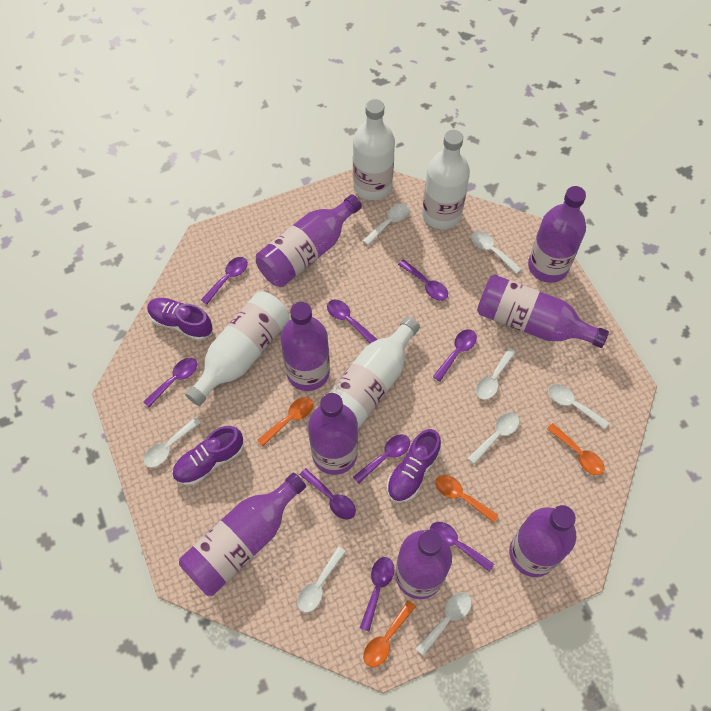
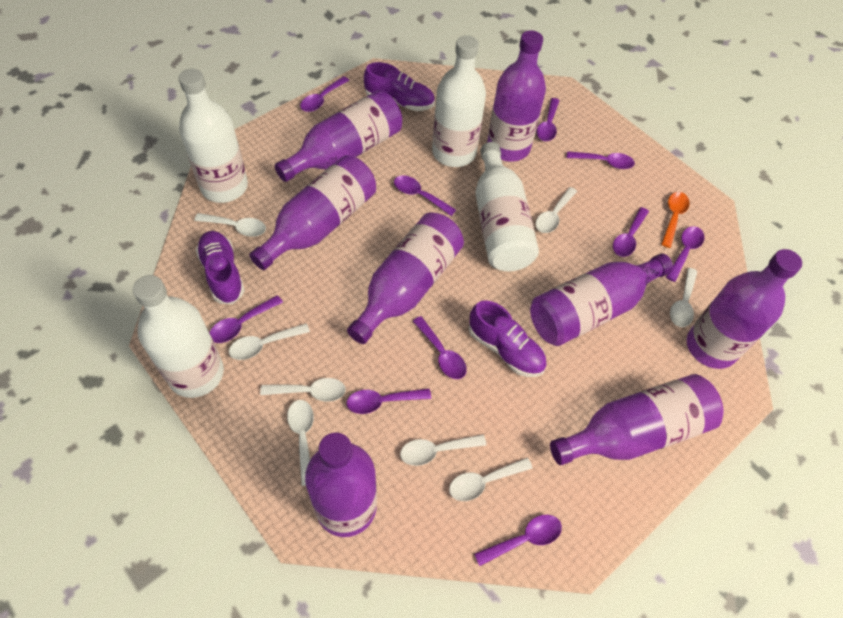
orange spoon: [257,397,314,446] [363,600,416,667] [435,475,499,523] [547,423,605,475] = 4 -> [661,192,690,248] = 1
purple spoon: [143,358,197,408] [201,257,248,304] [300,468,356,520] [327,300,378,343] [353,434,410,484] [360,557,394,631] [398,259,448,301] [430,522,494,572] [433,329,477,382] = 9 -> [210,295,283,343] [300,76,349,112] [346,389,431,414] [394,175,456,216] [413,316,467,379] [474,515,562,566] [536,98,560,141] [567,151,635,169] [613,207,649,257] [666,226,704,282] = 10

